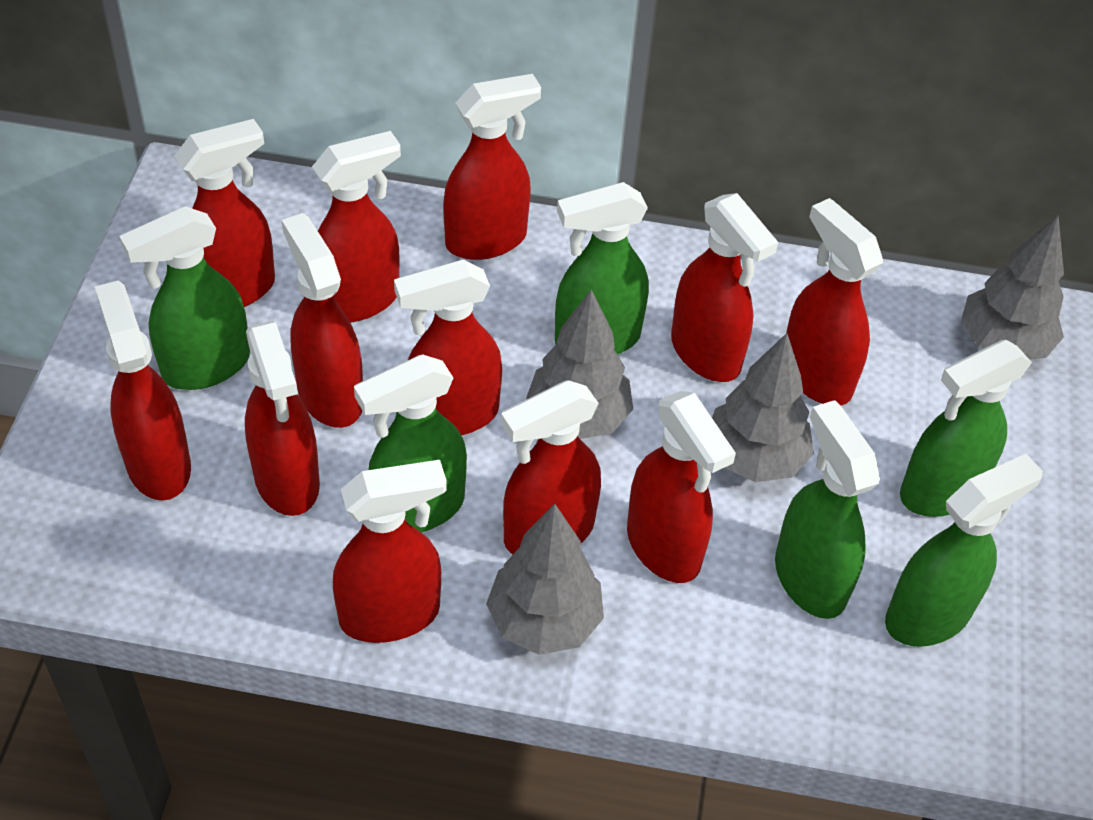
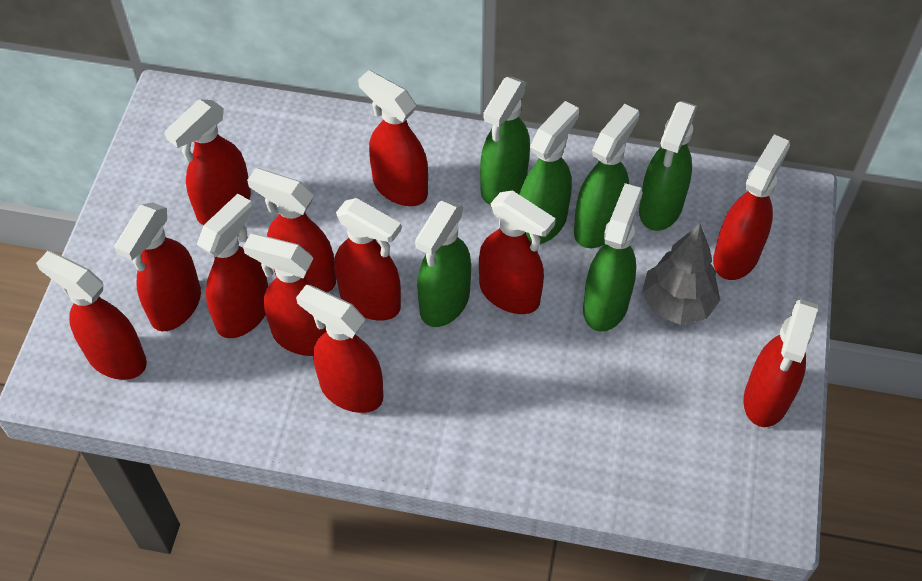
grey tree: [486,504,604,655] [526,289,633,439] [712,333,814,482] [961,216,1064,360] = 4 -> [642,224,720,325] = 1

